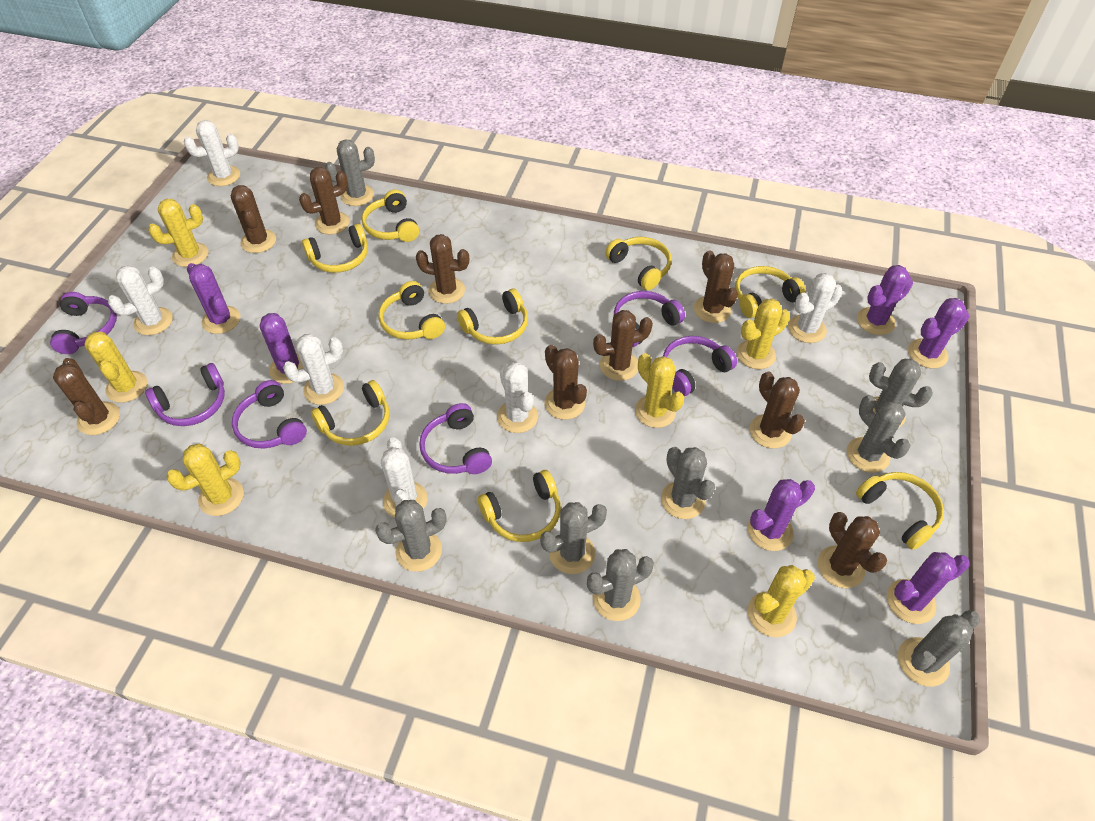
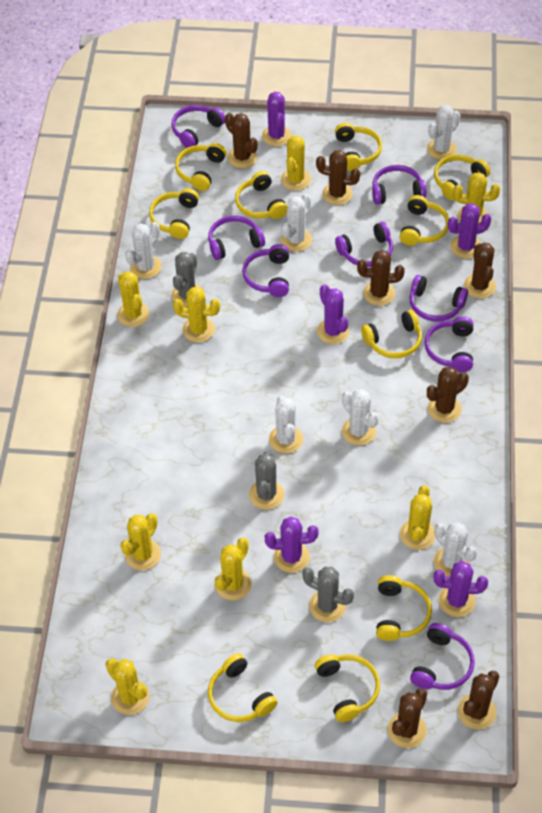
brown cactus: [53,358,120,435] [231,185,276,253] [299,167,349,235] [416,234,469,304] [544,345,587,420] [593,310,653,381] [694,250,738,323] [750,372,805,449] [818,512,887,588] = 9 -> [225,113,258,168] [316,150,360,205] [357,250,405,306] [388,688,427,748] [427,366,469,423] [458,671,499,729] [464,243,496,298] = 7
grey cactus: [325,140,375,206] [375,500,447,572] [540,502,607,574] [587,549,654,621] [661,447,715,519] [847,395,910,473] [869,359,933,428] [898,610,980,687] = 8 -> [171,252,202,307] [249,451,284,510] [302,567,354,622] = 3
purple cactus: [187,263,240,334] [260,313,303,384] [748,479,815,551] [857,265,913,335] [887,552,970,624] [908,298,969,369] = 6 -> [262,92,291,146] [265,517,318,573] [317,284,350,344] [434,561,488,617] [448,203,491,259] = 5
purple headphones: [50,292,117,354] [145,363,225,426] [232,380,307,449] [419,403,492,474] [614,291,685,347] [663,336,737,396] = 6 -> [171,105,225,148] [208,215,265,260] [242,244,289,297] [335,222,393,267] [372,165,427,205] [409,275,468,322] [410,623,475,690] [424,316,473,372] = 8
yellow cactus: [84,332,147,403] [148,199,208,267] [166,444,244,516] [635,353,684,428] [737,299,790,369] [748,565,815,637] = 6 -> [105,658,150,715] [117,271,150,327] [120,513,161,570] [173,287,220,342] [215,538,252,600] [281,136,311,191] [400,485,435,550] [453,172,500,224] = 8
yellow headphones: [302,224,368,273] [311,380,390,446] [362,190,419,242] [379,281,445,340] [457,288,528,345] [478,470,561,542] [605,237,672,290] [735,266,806,318] [856,472,944,550] = 9 -> [149,188,199,239] [175,143,226,191] [208,653,278,722] [235,171,287,219] [315,654,380,722] [335,123,382,171] [361,310,422,358] [376,575,432,641] [400,195,449,246] [434,154,490,200] = 10

